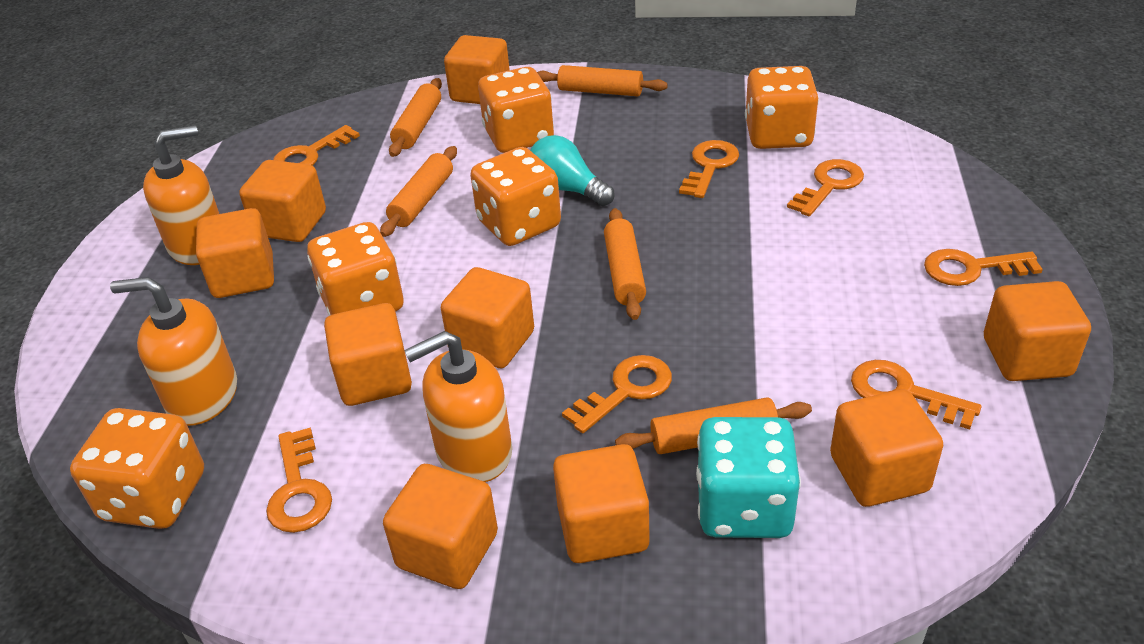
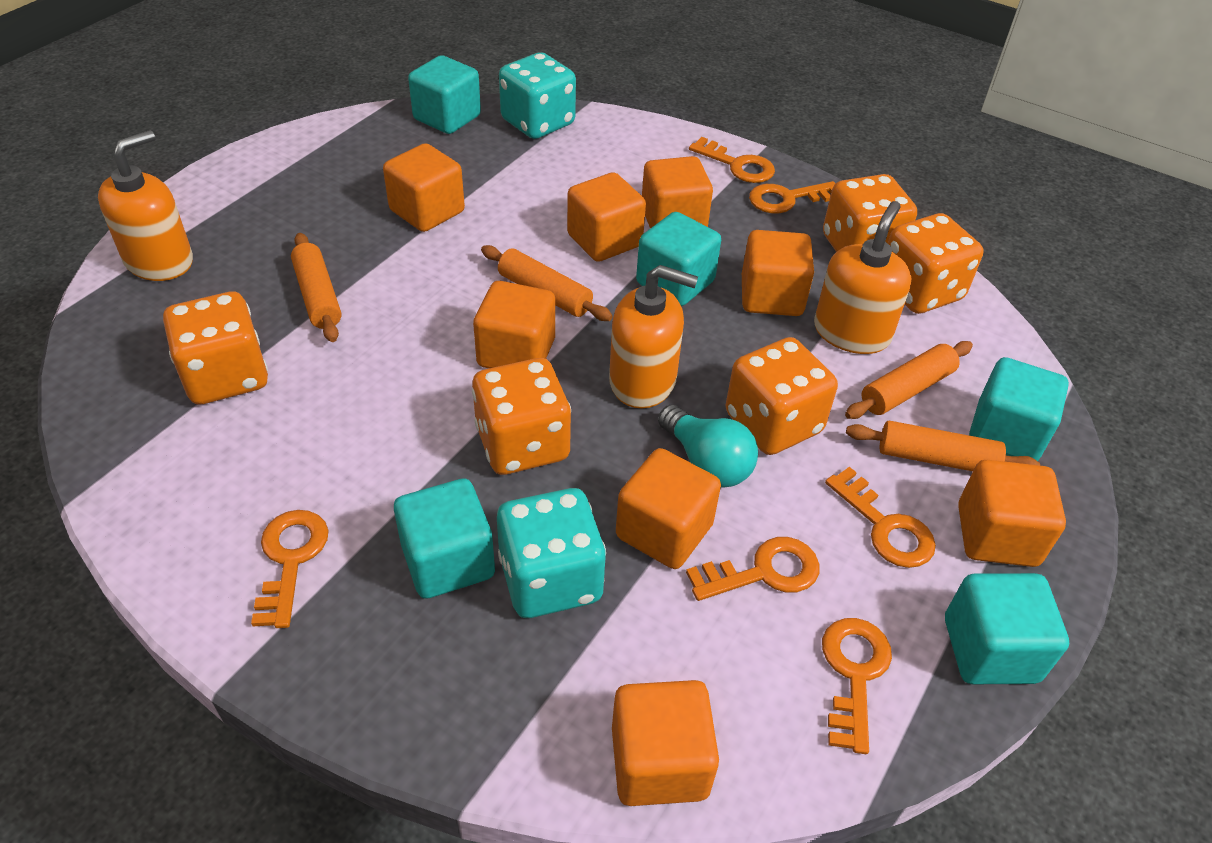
orange cube: [196,208,274,298] [239,160,326,242] [324,303,412,406] [383,464,498,589] [441,267,534,368] [444,35,510,104] [553,444,650,563] [830,389,943,507] [984,281,1091,381] = 9 -> [383,143,465,232] [473,281,555,368] [567,172,646,262] [612,680,719,806] [616,448,721,569] [642,156,713,228] [742,230,814,316] [958,460,1066,567] = 8
orange key: [266,427,332,533] [273,125,360,166] [562,355,672,433] [679,140,739,198] [787,159,864,216] [851,360,982,430] [924,249,1043,286] = 7 -> [251,510,329,628] [686,537,819,601] [689,137,775,183] [749,181,836,214] [822,618,892,754] [825,467,936,568] = 6
orange rolling pin: [380,146,457,237] [389,78,442,157] [537,65,668,96] [604,208,646,320] [615,397,812,454] = 5 -> [291,233,342,342] [481,245,613,321] [845,341,973,419] [846,421,1040,471] = 4
turquoise cube: none = 0 -> [394,478,495,599] [408,55,481,134] [636,212,721,306] [945,573,1069,684] [969,357,1069,461] = 5
turquoise dice: [696,417,801,538] = 1 -> [497,488,606,618] [499,52,576,139] = 2

